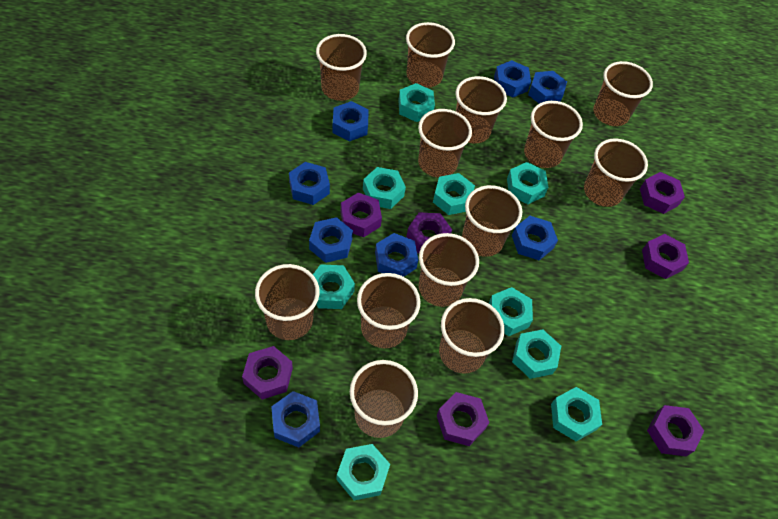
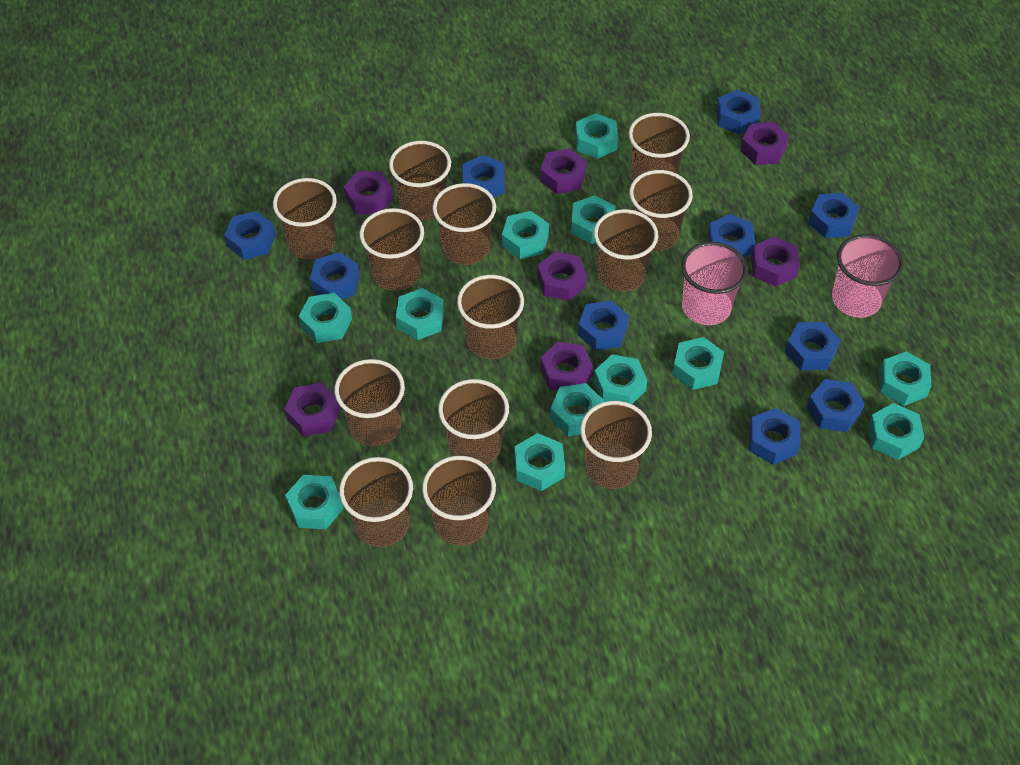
blue nut: [271,391,320,448] [289,162,330,205] [309,217,353,263] [332,101,369,142] [375,233,418,277] [494,60,531,97] [512,216,558,260] [528,71,567,103] = 8 -> [224,211,276,260] [310,252,360,299] [462,155,505,198] [578,300,629,351] [708,214,755,258] [716,90,761,134] [749,408,800,464] [785,322,841,370] [807,379,865,432] [808,193,859,238] = 10
pink cup: none = 0 -> [681,242,747,325] [832,234,903,318] = 2
turquoise nut: [313,264,355,309] [336,444,390,500] [363,167,406,209] [398,83,435,122] [433,173,475,215] [489,287,533,336] [507,162,548,204] [512,330,561,379] [551,387,602,441] = 9 -> [285,475,344,529] [299,293,352,343] [396,288,444,340] [502,211,549,259] [514,433,565,491] [550,383,604,436] [571,195,615,244] [575,113,618,159] [594,354,647,404] [672,337,724,390] [868,403,924,460] [879,352,932,406] = 12

